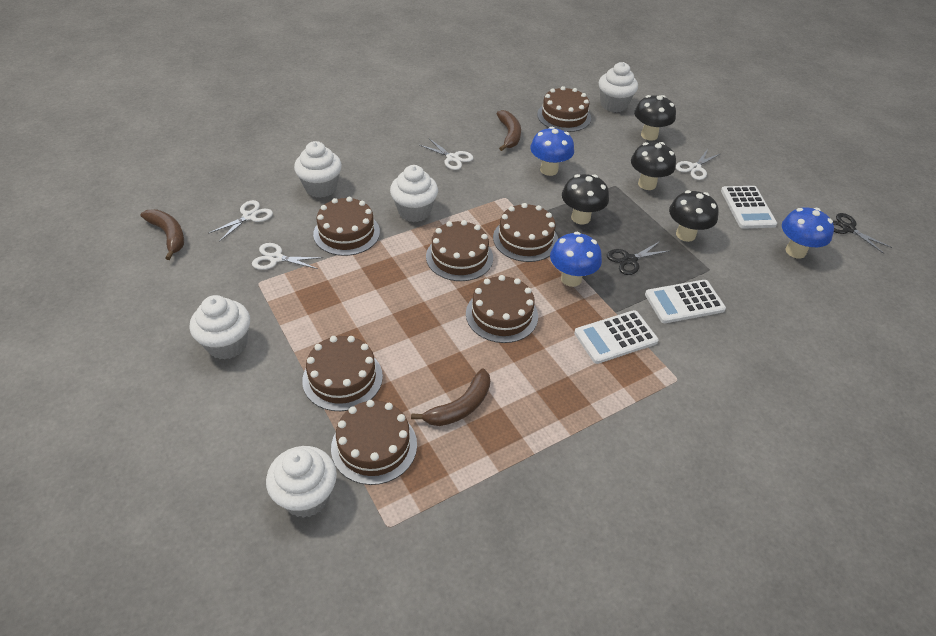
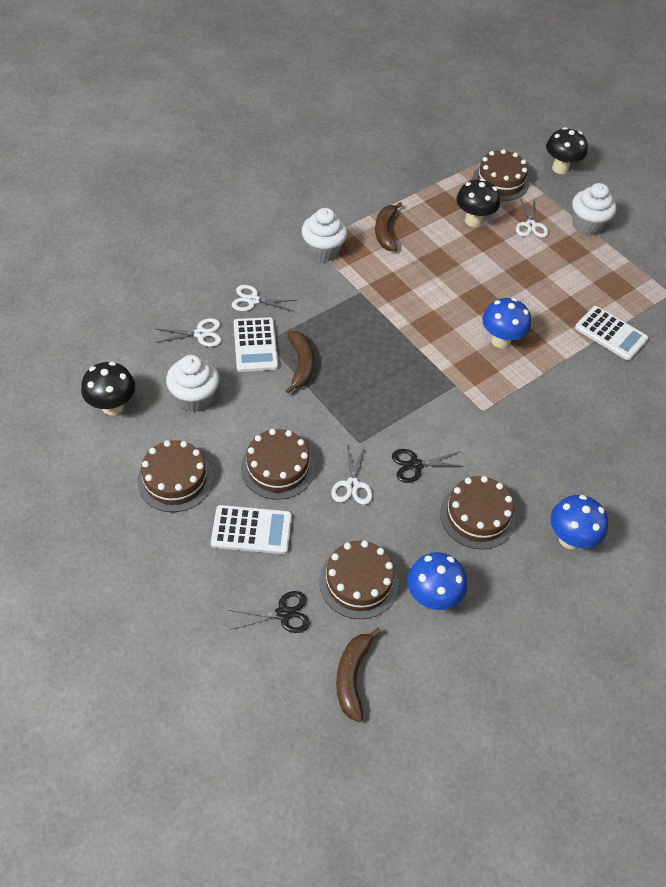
black mushroom: [562,174,609,224] [631,142,676,190] [634,95,676,141] [669,190,719,242] = 4 -> [81,362,135,415] [456,179,500,227] [546,127,588,174] = 3
brown cake: [302,336,383,411] [313,197,380,256] [331,400,417,485] [426,220,493,281] [466,275,538,343] [493,203,558,262] [537,86,591,132] = 7 -> [137,440,213,512] [241,429,315,500] [319,540,398,619] [440,476,515,549] [472,149,529,201] = 5
white cupcake: [190,295,250,360] [266,446,337,518] [294,141,342,198] [390,165,438,222] [599,62,638,112] = 5 -> [166,355,220,412] [302,208,348,262] [572,183,617,236] = 3

